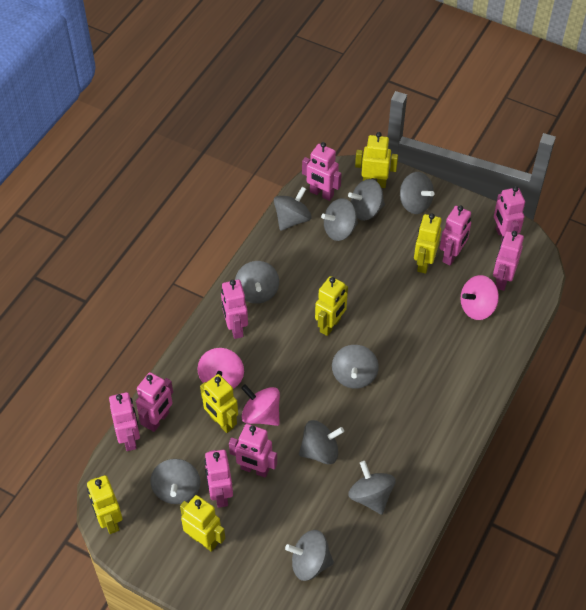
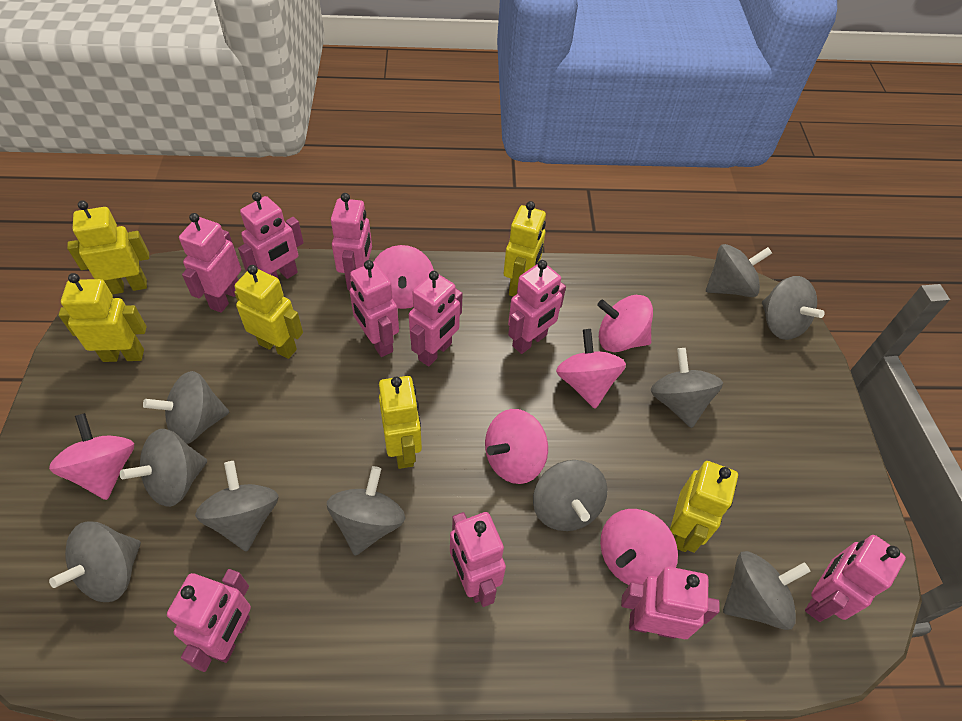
pink robot: [109,392,140,451] [136,372,173,432] [204,450,233,508] [221,280,248,339] [229,424,277,478] [302,142,342,201] [440,205,471,265] [493,231,524,291] [494,186,525,241] = 9 -> [167,569,251,672] [179,213,241,313] [238,192,304,279] [331,193,372,290] [350,260,399,357] [409,271,463,366] [450,512,506,607] [508,260,566,354] [621,567,719,639] [805,535,906,622] = 10
pink spinning top: [197,348,244,389] [241,384,280,426] [461,275,499,320] = 3 -> [49,413,134,500] [374,245,434,309] [485,409,548,484] [556,329,626,408] [597,295,653,352] [600,509,678,585] = 6

